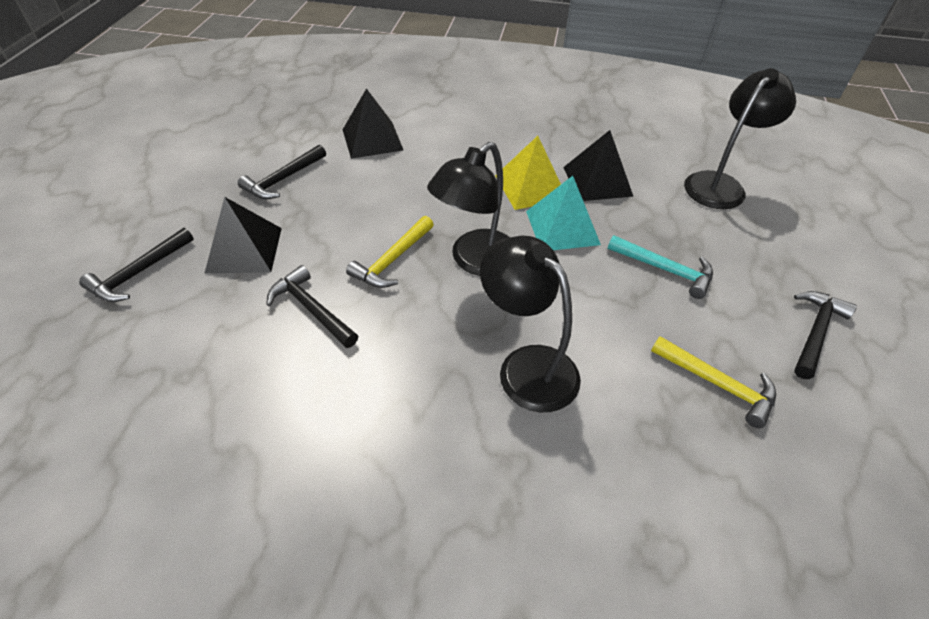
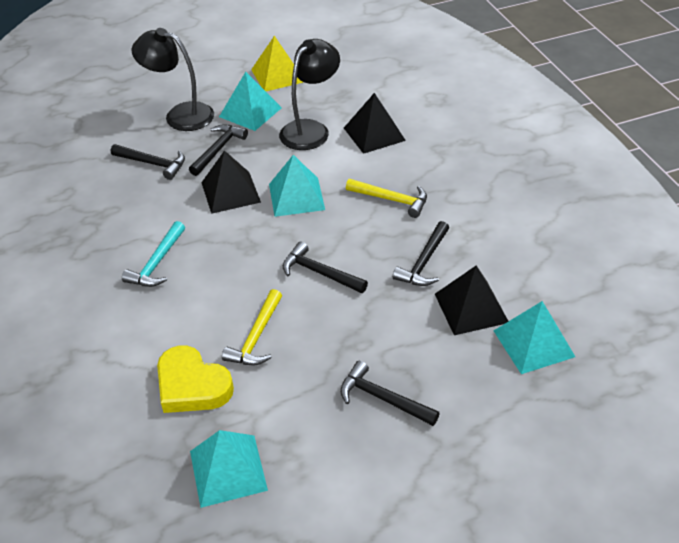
black hammer: [79,228,194,302] [238,145,326,199] [266,265,358,348] [794,291,857,379] = 4 -> [111,144,185,180] [189,124,248,176] [283,242,368,293] [340,361,440,426] [393,221,449,286] = 5
black lamp: [427,142,510,276] [480,236,581,412] [684,68,796,209] = 3 -> [132,28,214,131] [279,39,340,150] = 2
turquoise pyramid: [526,176,601,250] = 1 -> [190,430,268,508] [219,72,282,131] [269,155,325,217] [494,301,575,374] = 4
yellow heart: none = 0 -> [157,345,234,413] = 1

